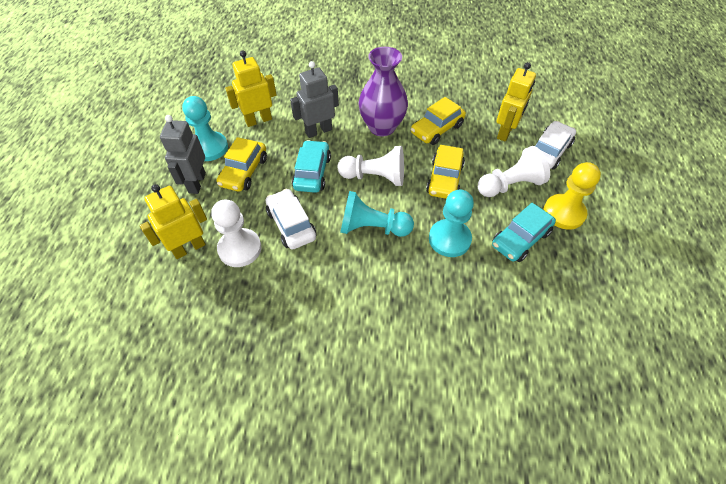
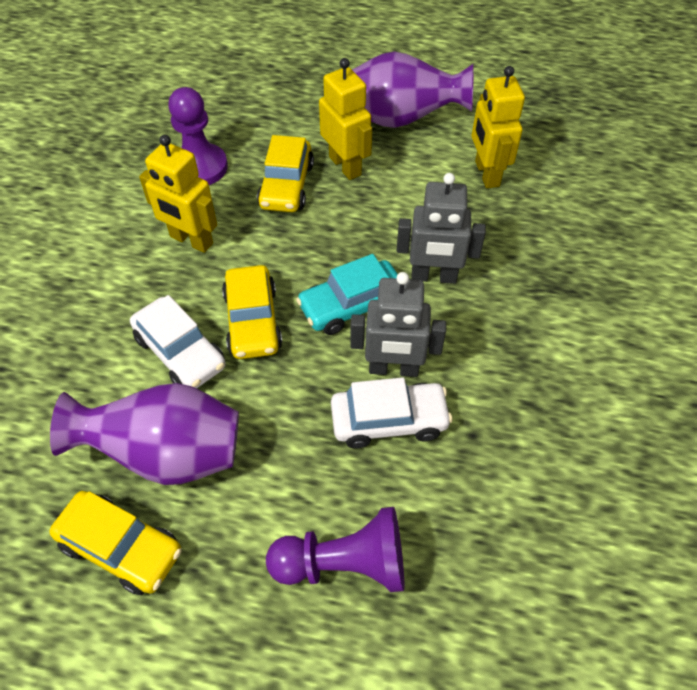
purple pawn: none = 0 -> [168,87,228,185] [266,507,404,592] = 2
purple vase: [358,47,408,137] = 1 -> [50,383,239,485] [352,51,474,128] = 2
turquoise car: [292,140,331,193] [492,203,556,262] = 2 -> [296,254,398,335] = 1
turquoise pawn: [182,96,228,161] [340,191,414,237] [429,190,474,257] = 3 -> none = 0
white pawn: [211,199,261,267] [338,146,404,186] [478,146,550,197] = 3 -> none = 0
yellow pawn: [544,162,601,230] = 1 -> none = 0

